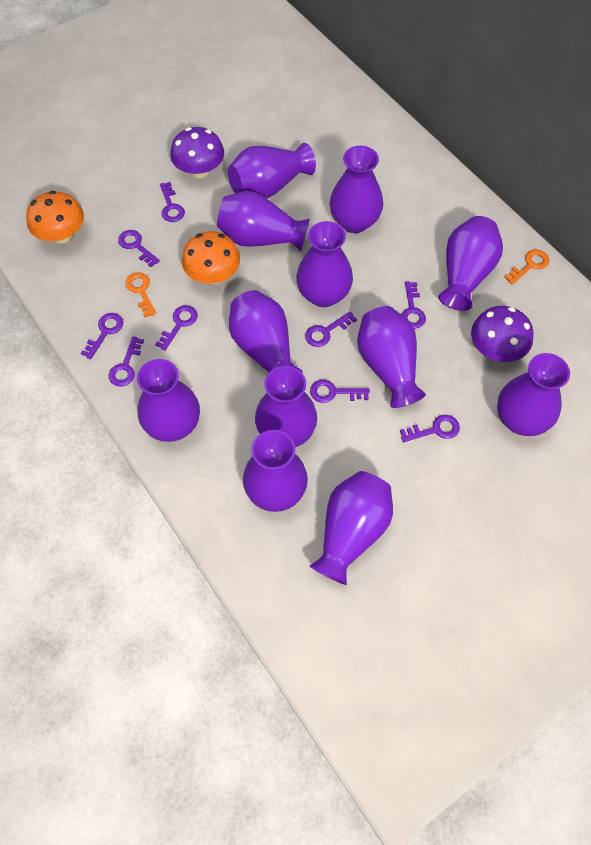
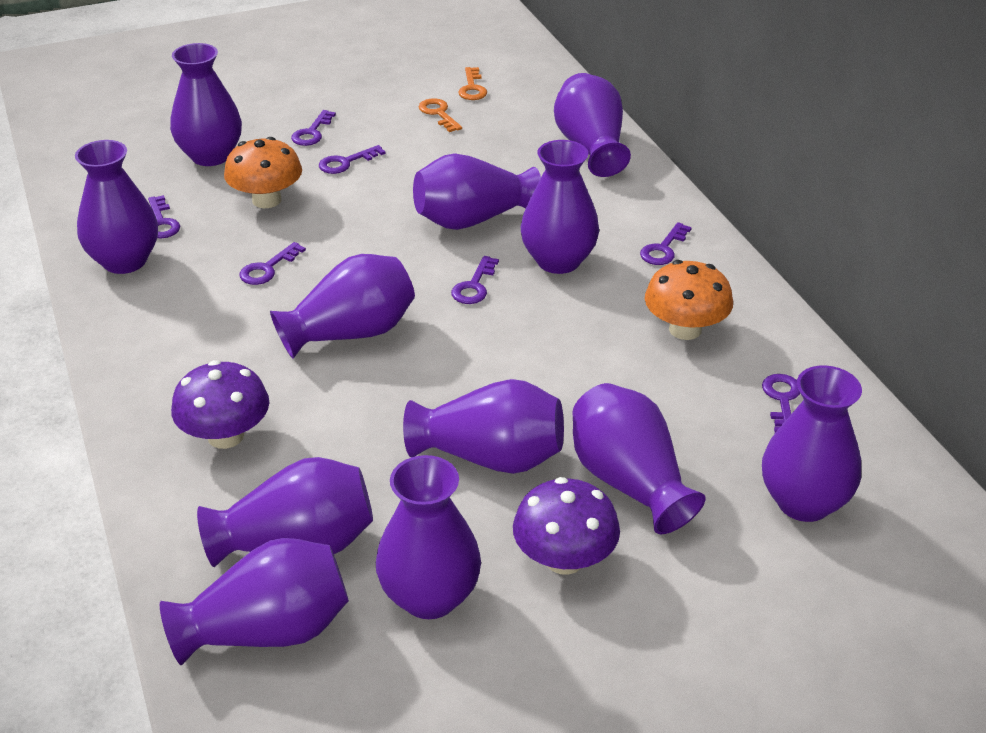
purple key: [81,313,123,359] [109,336,144,386] [118,230,160,267] [155,305,198,351] [160,182,185,222] [305,311,357,347] [310,380,370,403] [400,415,460,442] [402,282,426,329] = 9 -> [148,195,180,238] [239,242,306,285] [291,110,336,146] [319,145,386,174] [451,256,499,304] [640,222,692,265] [762,374,800,433] = 7

